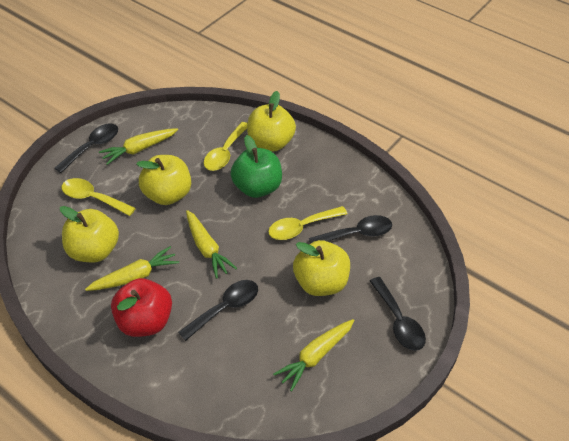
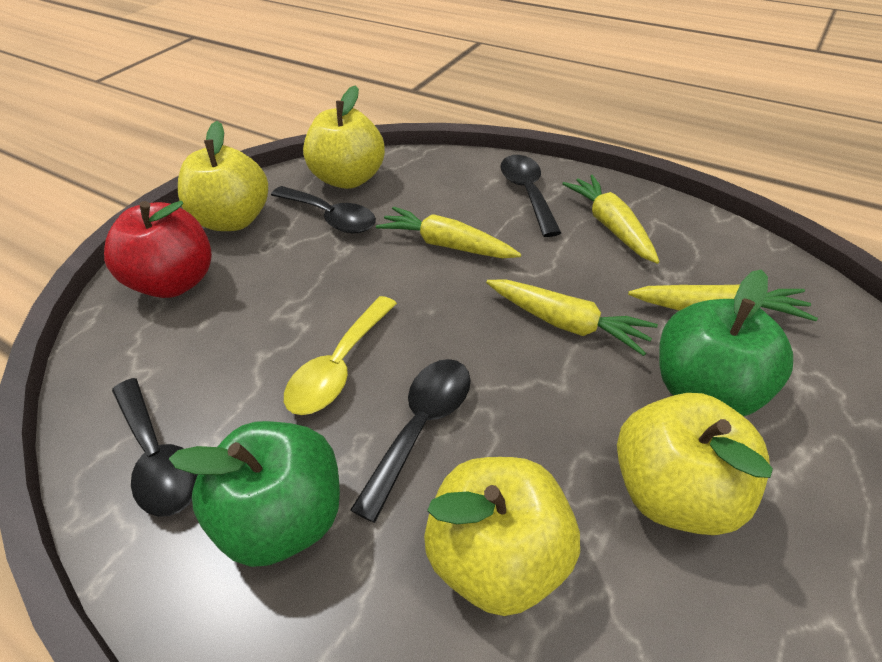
green apple: [231,135,282,198] = 1 -> [169,421,340,567] [659,269,793,416] = 2
yellow spoon: [62,178,136,216] [204,122,247,171] [268,206,347,240] = 3 -> [284,296,397,415] = 1

